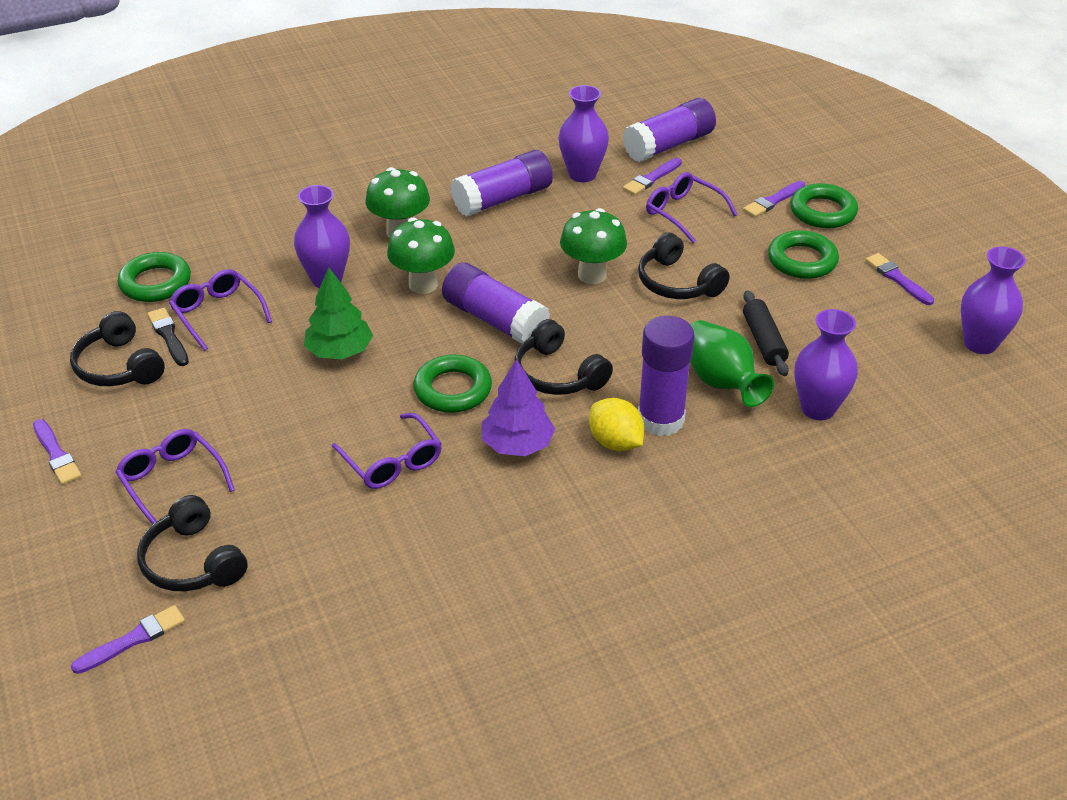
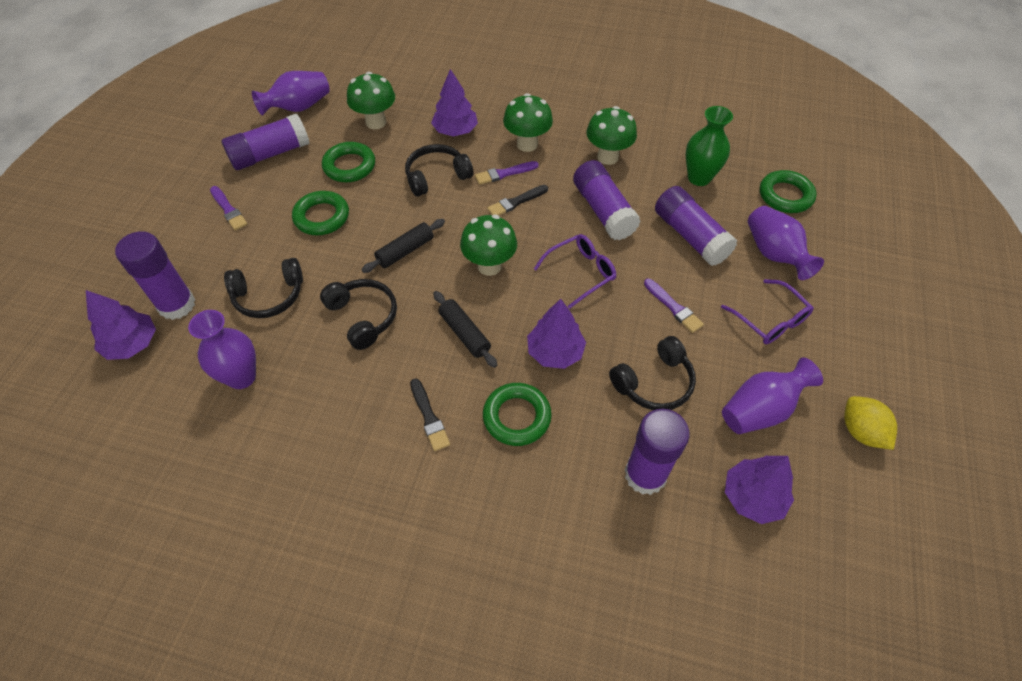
black brush: [148,308,189,366] = 1 -> [410,378,450,451] [487,185,548,216] = 2
black rolling pin: [743,290,789,376] = 1 -> [361,219,445,273] [433,291,497,368] = 2
green mushroom: [365,167,430,238] [387,218,455,294] [560,208,627,284] = 3 -> [347,72,395,129] [460,215,517,276] [503,93,553,152] [586,106,637,165] = 4
green tree: [304,268,373,359] = 1 -> none = 0
purple brush: [33,419,82,485] [71,605,185,674] [623,158,682,195] [743,181,805,217] [865,253,934,305] = 5 -> [210,186,247,230] [475,161,539,185] [644,279,704,333] = 3
purple glasses: [115,429,235,525] [169,269,272,351] [332,413,442,489] [646,172,738,243] = 4 -> [534,234,616,309] [721,279,814,344] = 2
purple glue stick: [442,263,550,344] [451,150,553,217] [623,98,716,162] [638,316,694,436] = 4 -> [115,231,195,320] [222,114,310,170] [573,160,641,240] [625,409,690,495] [655,186,737,266] = 5
purple tree: [482,359,555,456] = 1 -> [86,290,156,360] [431,69,478,136] [527,299,586,369] [725,456,794,524] = 4

